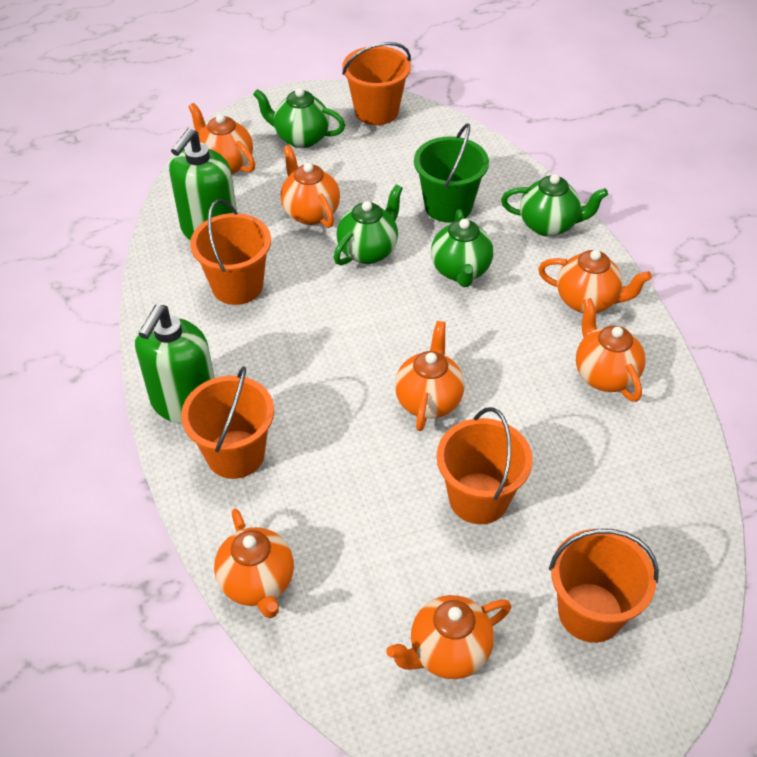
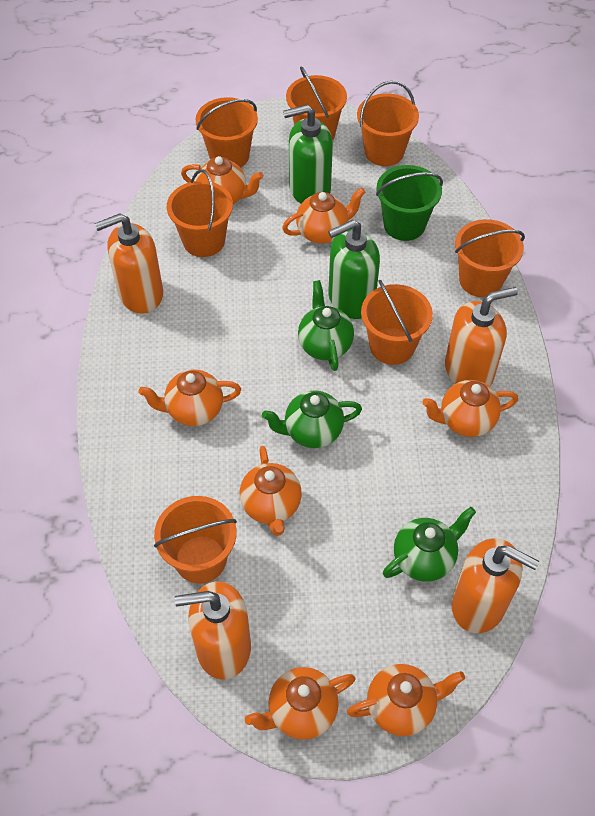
green teapot: [253,88,345,148] [334,184,403,265] [431,209,493,287] [501,174,608,237] = 4 -> [262,390,362,448] [298,280,354,371] [383,507,476,582] = 3
orange bucket: [181,367,274,479] [190,199,271,305] [342,42,411,125] [437,407,533,524] [549,529,659,643] = 5 -> [154,496,237,584] [167,169,233,257] [196,97,258,168] [286,66,347,141] [357,81,419,166] [361,280,433,365] [455,219,525,297] = 7
orange soap dispenser: none = 0 -> [94,213,163,313] [175,581,251,680] [445,287,518,386] [451,538,539,633] = 4

